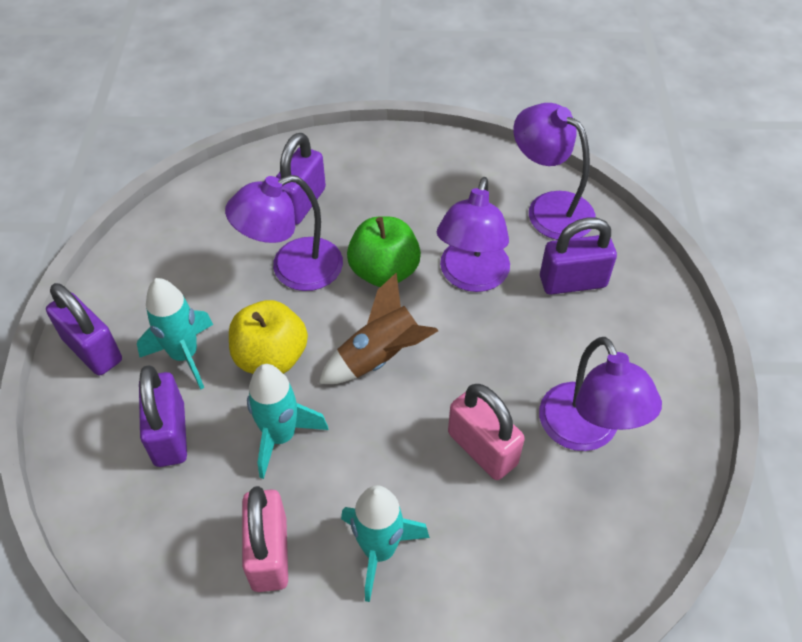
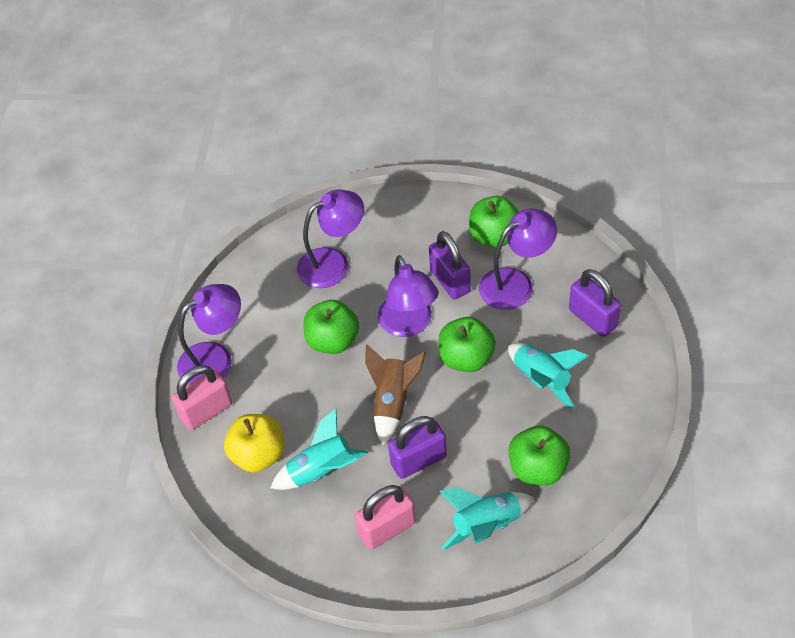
green apple: [347,216,421,287] = 1 -> [304,300,359,354] [439,317,496,372] [469,196,519,247] [509,425,571,486] = 4
purple padlock: [46,283,122,375] [139,365,187,467] [276,133,326,225] [540,217,617,295] = 4 -> [388,416,447,479] [429,231,471,299] [569,269,621,337] = 3

